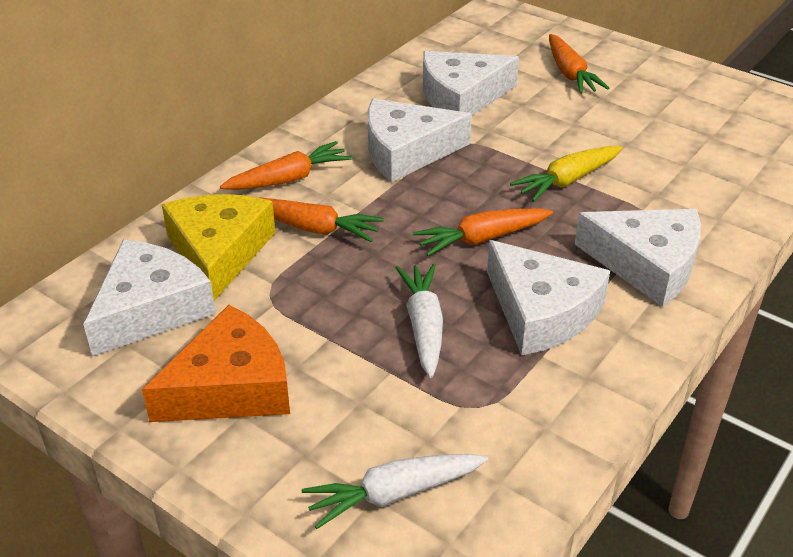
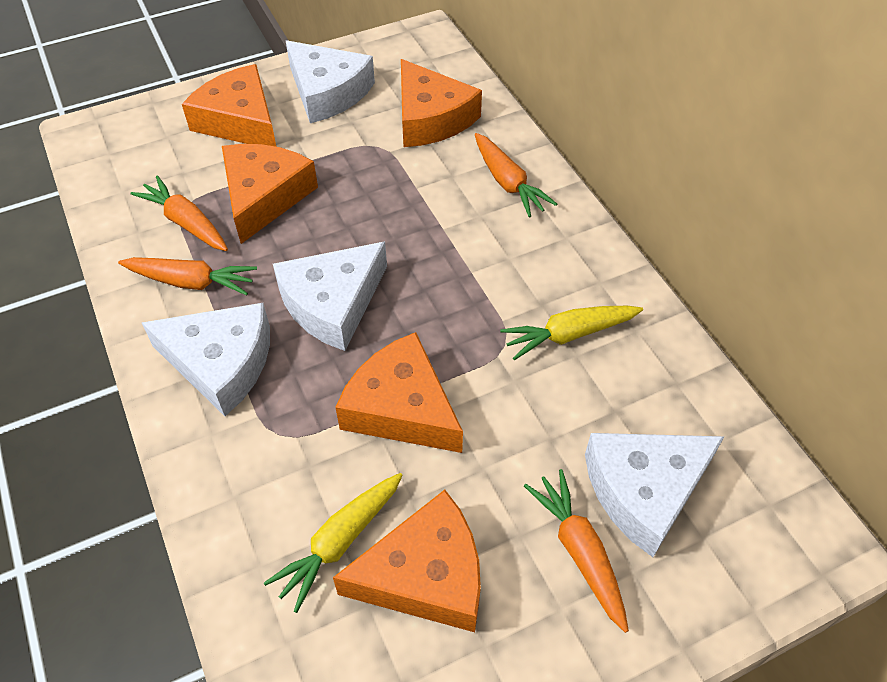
orange cheese: [142,305,290,422] = 1 -> [182,64,276,147] [222,144,318,244] [333,490,481,632] [335,332,463,453] [401,59,482,147] = 5
white carrot: [302,454,488,529] [396,264,443,378] = 2 -> none = 0
white cheese: [83,240,216,357] [368,98,472,182] [423,51,519,115] [487,240,610,356] [575,209,701,307] = 5 -> [142,303,270,416] [273,241,387,351] [286,41,375,123] [585,433,725,557] = 4
yellow carrot: [510,146,623,202] = 1 -> [264,473,403,613] [500,306,643,360] = 2
yellow cheese: [162,194,276,301] = 1 -> none = 0

